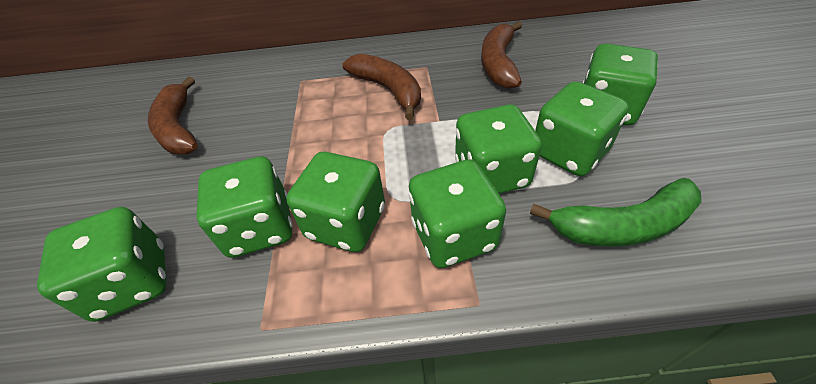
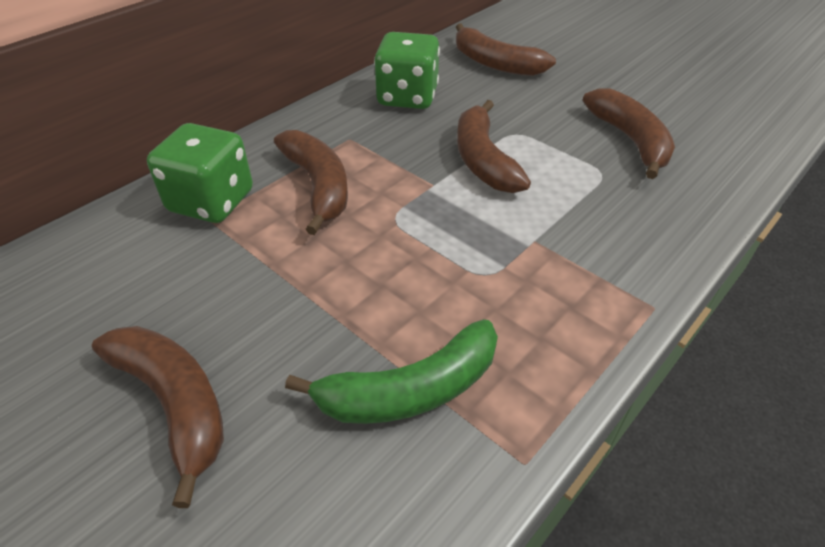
brown banana: [148,77,198,155] [342,54,421,120] [481,21,522,89] = 3 -> [92,326,224,508] [274,130,348,235] [456,23,556,76] [457,100,531,193] [583,89,675,179] = 5
green dice: [37,207,167,322] [196,156,293,258] [286,152,385,252] [409,159,506,268] [455,104,542,194] [535,81,629,176] [583,44,658,125] = 7 -> [147,123,253,223] [374,32,440,109] = 2

